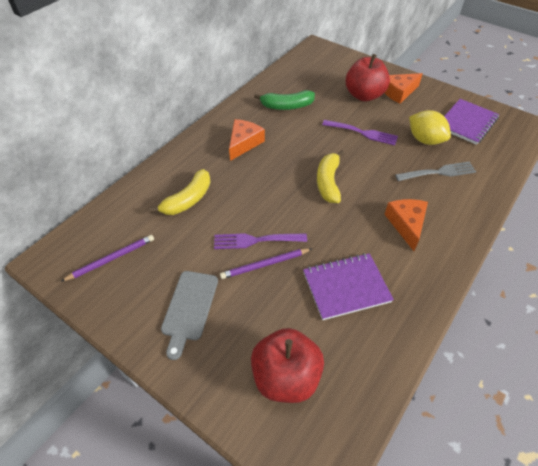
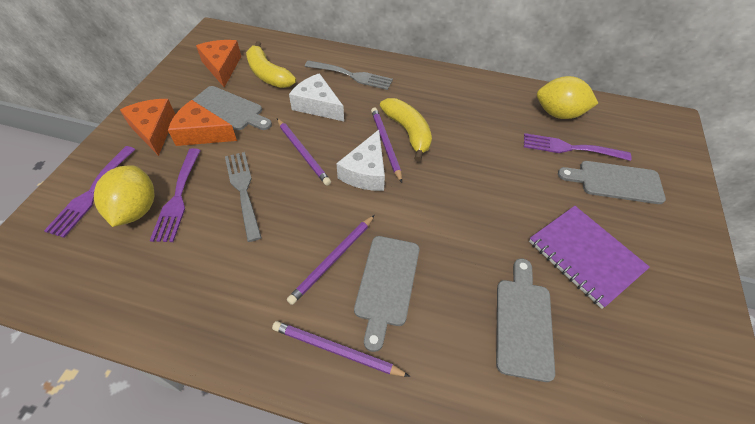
green banana: [254,90,315,110] = 1 -> none = 0
grey cutting board: [161,271,218,360] = 1 -> [192,86,272,130] [354,236,419,352] [496,259,555,382] [558,161,666,204] = 4
grey fork: [395,161,477,181] = 1 -> [225,152,262,242] [305,60,393,90] = 2
purple fork: [214,233,307,249] [322,120,398,145] = 2 -> [44,146,136,238] [150,148,201,242] [524,133,631,161] = 3
purple notebook: [303,253,394,320] [444,99,499,145] = 2 -> [529,206,650,309] = 1
purple pencil: [60,235,154,282] [220,248,311,279] = 2 -> [272,321,410,377] [277,118,331,186] [287,215,375,305] [371,107,402,183] = 4
red apple: [251,328,324,403] [346,54,390,101] = 2 -> none = 0
white cheese: none = 0 -> [289,73,344,121] [336,130,385,191] = 2
yellow lemon: [409,110,451,145] = 1 -> [94,165,155,227] [537,76,598,119] = 2

